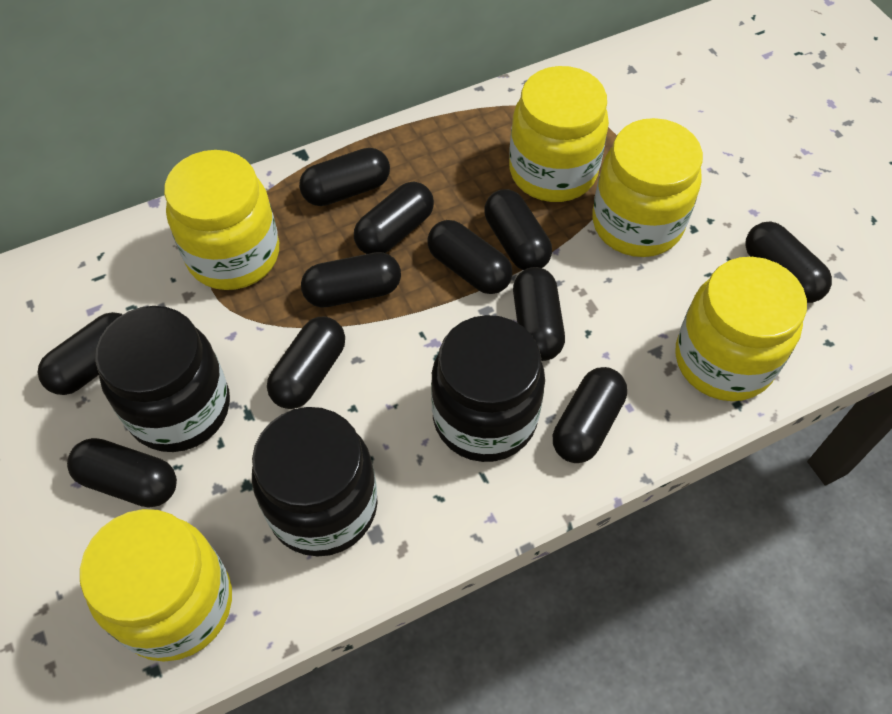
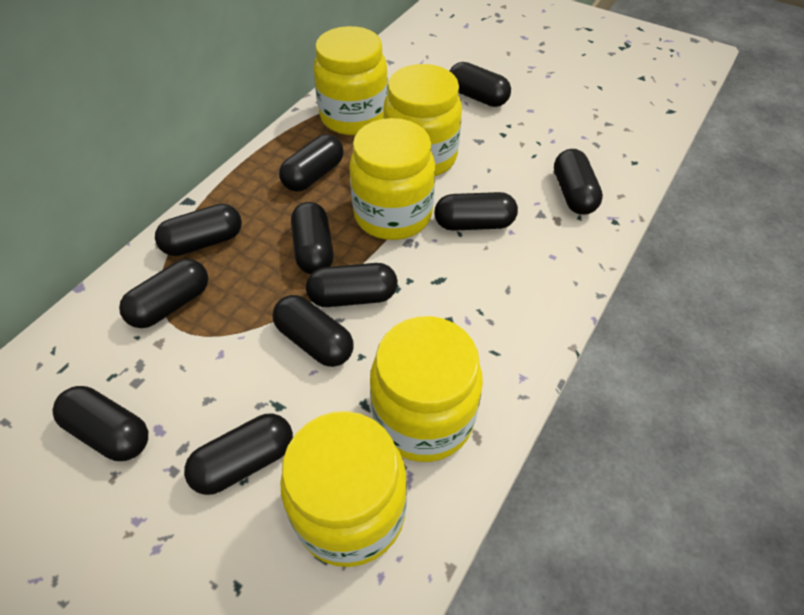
black jar: [95,306,230,452] [252,407,378,557] [431,315,545,462] = 3 -> none = 0

